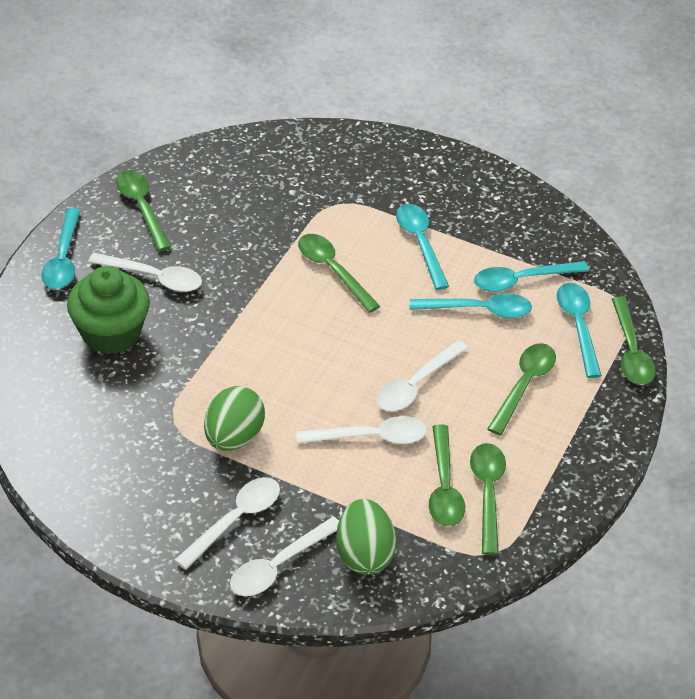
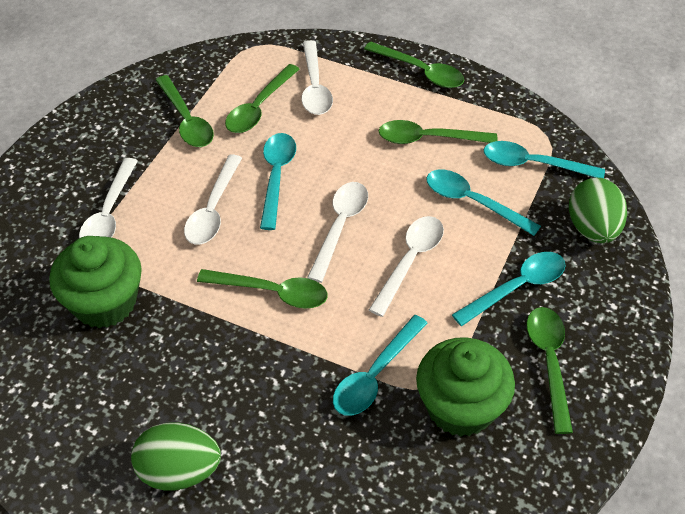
green cupcake: [67,266,150,355] = 1 -> [49,236,142,328] [416,337,515,437] = 2

